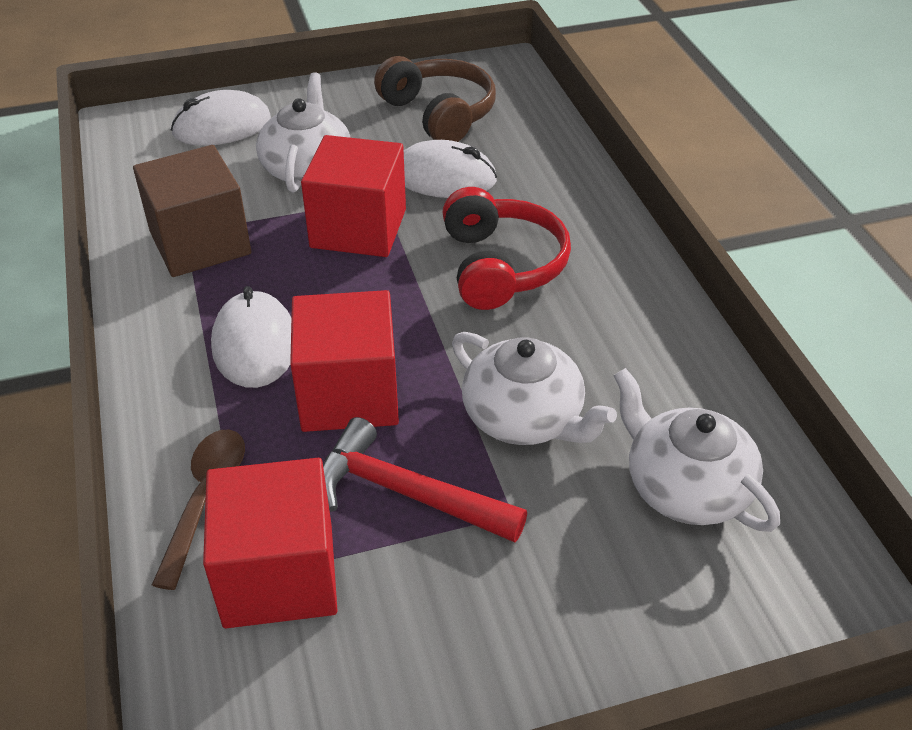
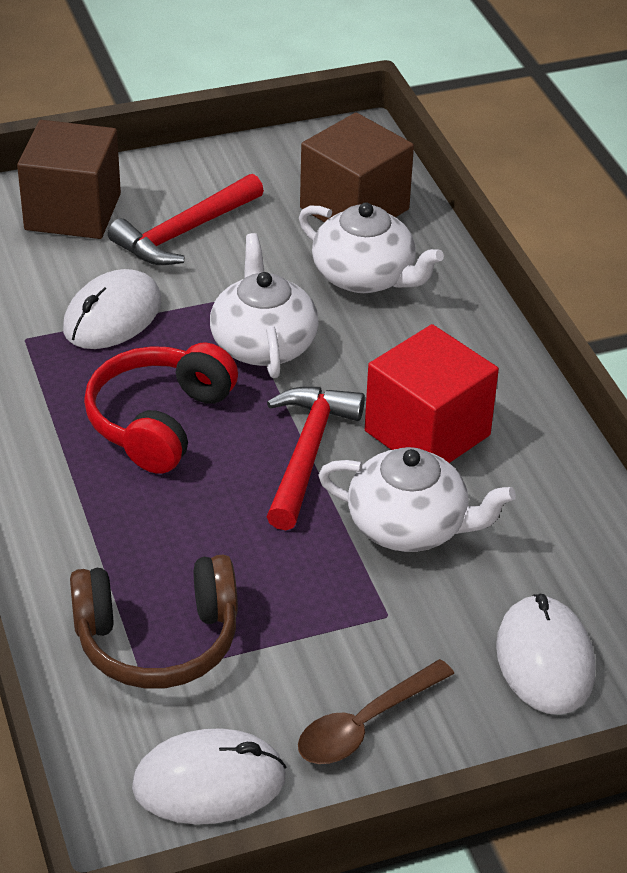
brown cube: [133,145,251,277] = 1 -> [17,120,121,239] [300,113,414,222] = 2
red cube: [203,458,338,628] [290,290,399,432] [301,135,406,257] = 3 -> [365,324,499,463] = 1
red hammer: [323,417,527,542] = 1 -> [108,174,264,265] [266,387,365,530] = 2

